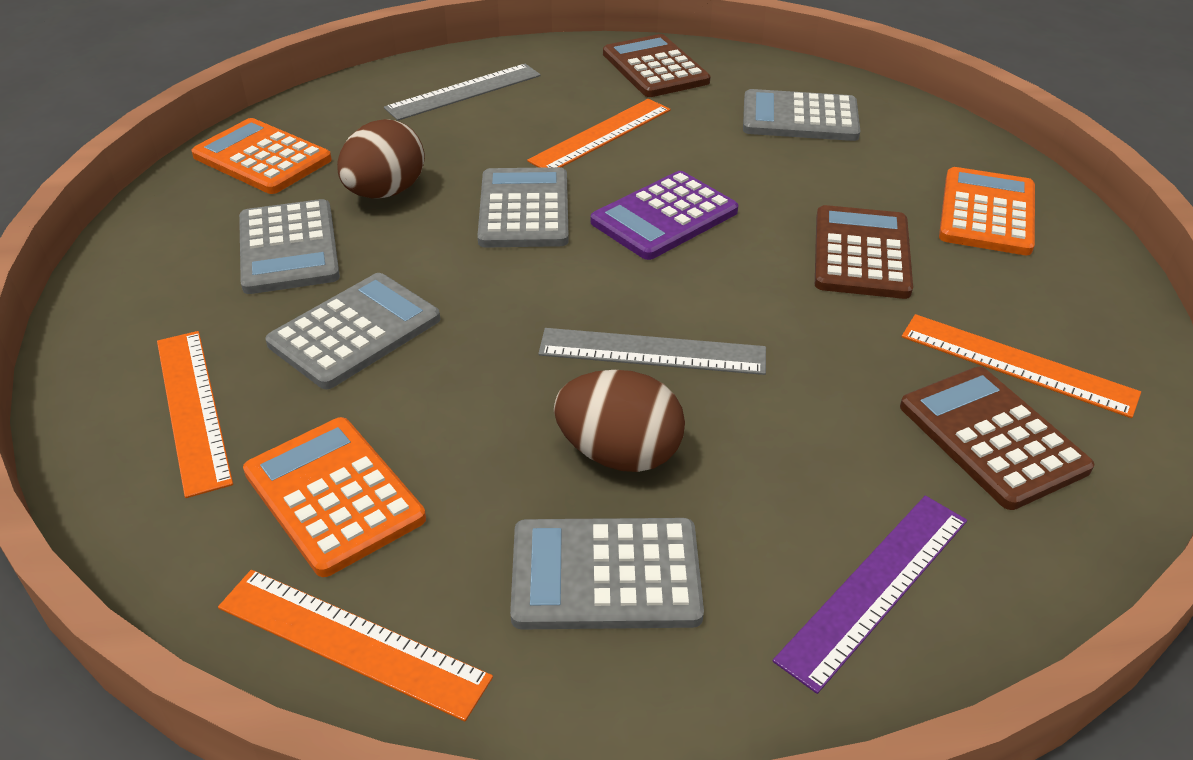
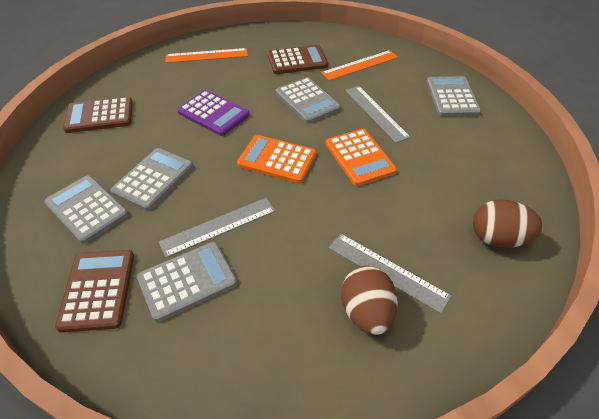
grey ruler: [384,64,541,121] [538,328,766,375] = 2 -> [159,198,276,258] [329,234,451,313] [346,86,411,143] = 3
orange calculator: [191,118,332,194] [243,417,426,577] [939,167,1035,255] = 3 -> [237,135,317,183] [326,129,397,186] = 2
orange ruler: [157,331,233,498] [218,570,493,722] [527,99,671,168] [902,314,1141,418] = 4 -> [165,48,248,63] [321,50,398,81] = 2
purple ruler: [773,496,967,694] = 1 -> none = 0

